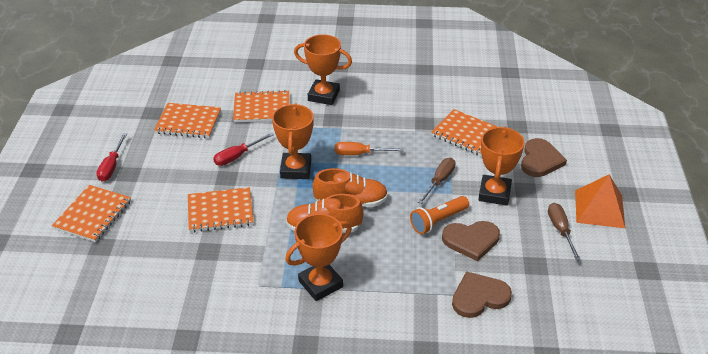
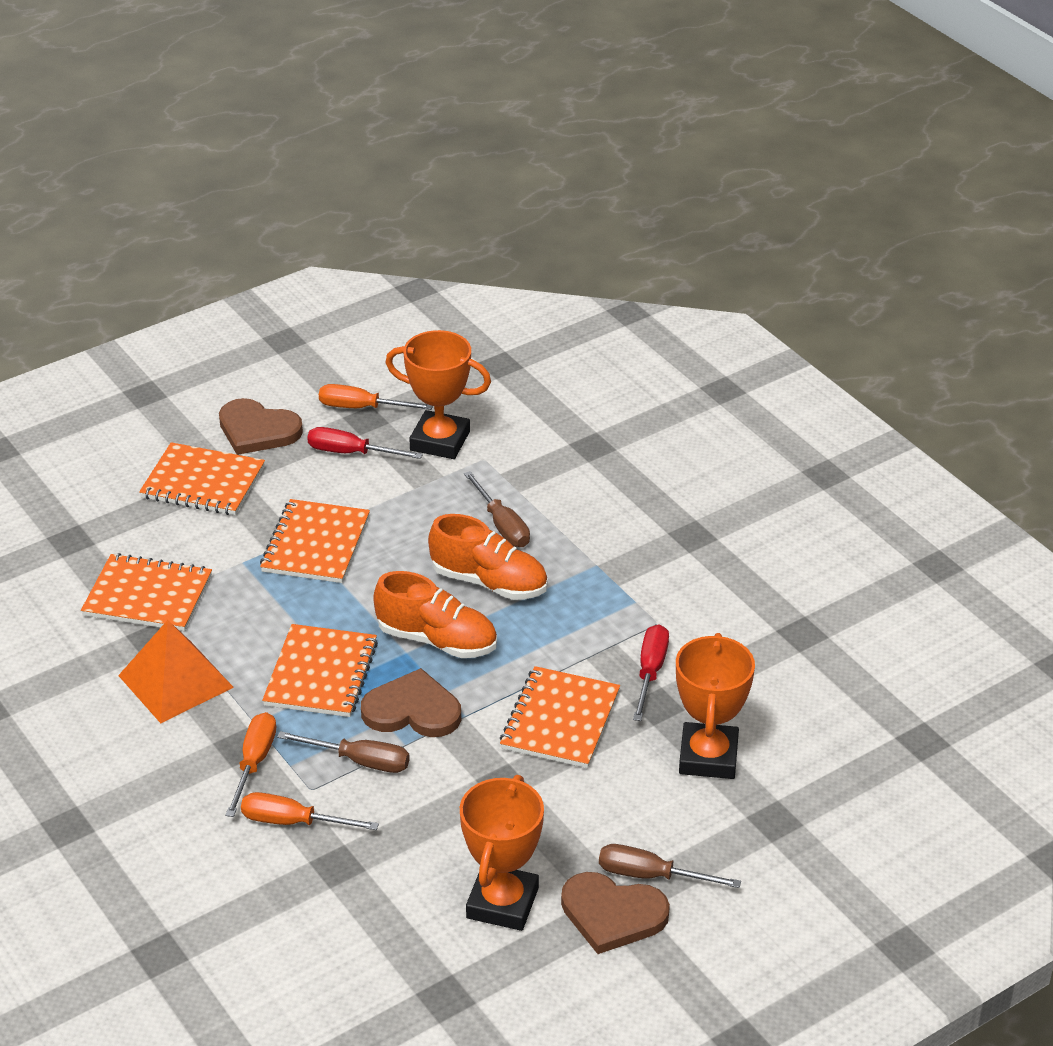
brown screwdriver: [418,158,455,204] [548,203,581,261] = 2 -> [277,731,410,773] [464,471,530,547] [599,844,741,888] = 3
orange flashlight: [410,196,469,234] = 1 -> none = 0
orange screwdriver: [335,142,404,155] = 1 -> [225,712,276,817] [241,792,379,830] [319,384,433,410] = 3
orange trophy: [272,103,314,179] [285,214,352,301] [294,34,352,105] [478,127,525,206] = 4 -> [386,330,491,459] [460,775,544,931] [676,633,755,779] = 3

